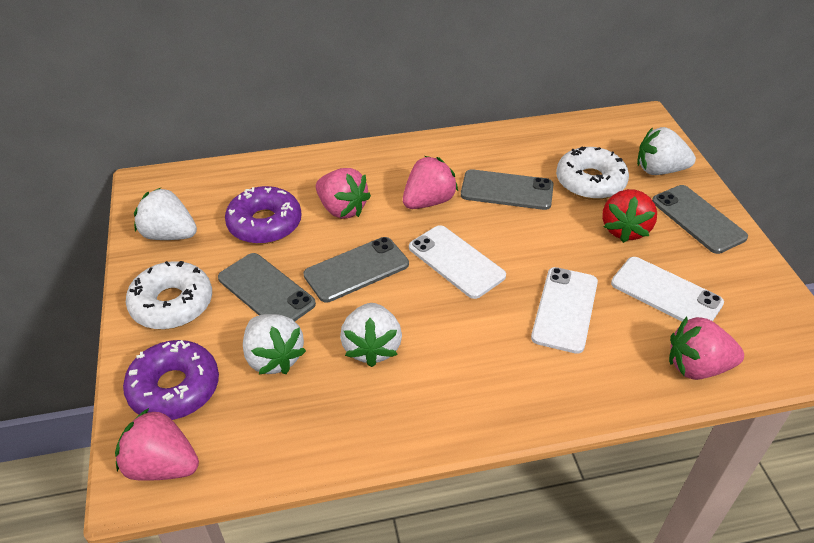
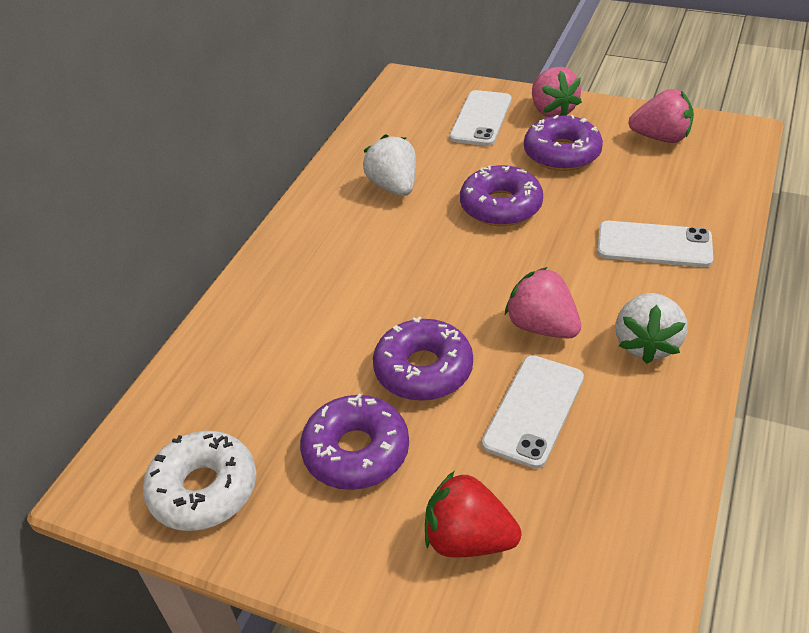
grey phone: [218,253,316,321] [303,237,409,303] [461,169,554,210] [652,185,748,254] = 4 -> none = 0
pink strawberry: [115,408,199,481] [316,168,371,219] [403,156,458,209] [669,317,744,380] = 4 -> [505,267,581,338] [532,67,582,117] [628,89,694,143] = 3
purple donut: [123,340,219,420] [225,186,302,244] = 2 -> [300,394,409,490] [373,316,473,401] [460,165,543,226] [524,115,603,171] = 4
white donut: [126,261,212,330] [556,147,629,200] = 2 -> [143,431,256,531] = 1
white strawberry: [134,188,197,240] [243,314,306,375] [340,303,402,367] [637,127,696,175] = 4 -> [363,134,416,196] [616,293,687,364] = 2

